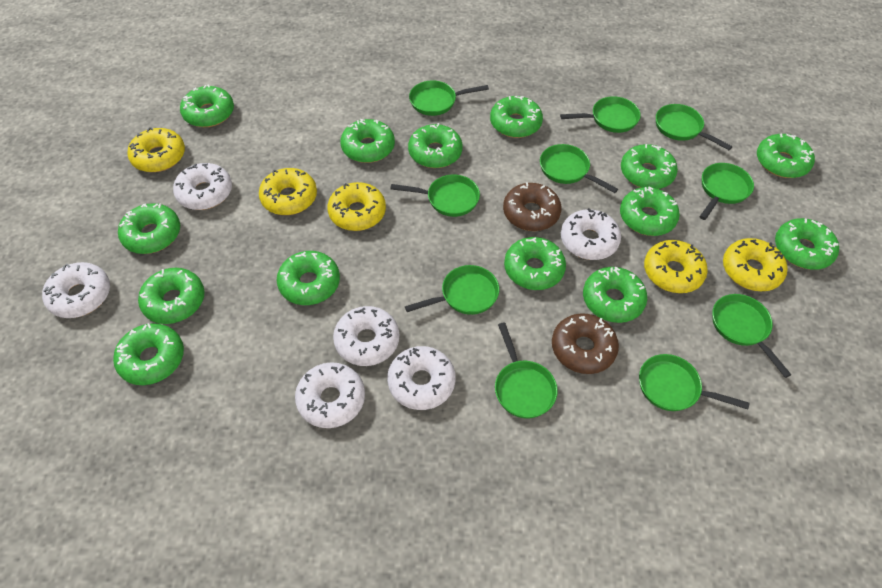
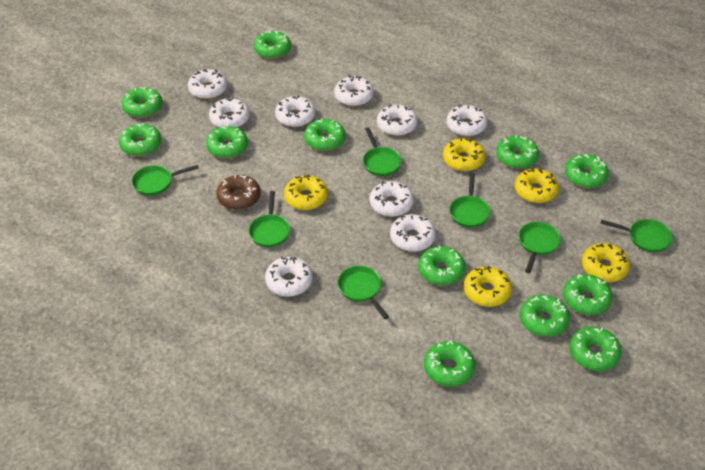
brown donut: [503,182,561,231] [552,313,619,374] = 2 -> [216,175,261,210] = 1
green donut: [113,323,184,385] [118,203,180,254] [138,268,205,324] [180,84,234,127] [277,251,340,305] [340,119,395,163] [408,123,463,168] [490,96,543,138] [504,237,566,290] [583,267,647,323] [620,187,680,236] [621,144,678,189] [757,133,815,178] [775,218,839,270] = 14 -> [119,123,161,156] [122,87,162,118] [206,125,248,158] [254,31,291,59] [304,118,346,151] [418,246,466,286] [424,341,475,387] [496,135,539,169] [520,295,570,337] [563,274,612,315] [565,154,609,188] [569,327,621,371] = 12
green pan: [391,175,480,217] [405,265,499,315] [409,80,489,116] [495,322,558,418] [540,144,618,193] [560,96,641,133] [639,354,750,411] [656,104,733,150] [699,163,754,220] [712,294,791,378] = 10 -> [132,165,199,196] [249,191,290,247] [338,266,389,319] [363,127,402,176] [450,173,490,228] [519,222,561,273] [601,219,673,252] = 7
white donut: [42,262,110,318] [173,163,232,210] [295,362,365,428] [333,306,399,366] [387,346,456,410] [561,208,621,260] = 6 -> [188,69,227,99] [209,97,250,128] [265,257,313,297] [275,95,316,127] [334,76,374,106] [370,181,414,217] [377,104,418,136] [390,214,436,252] [446,105,487,136] = 9

